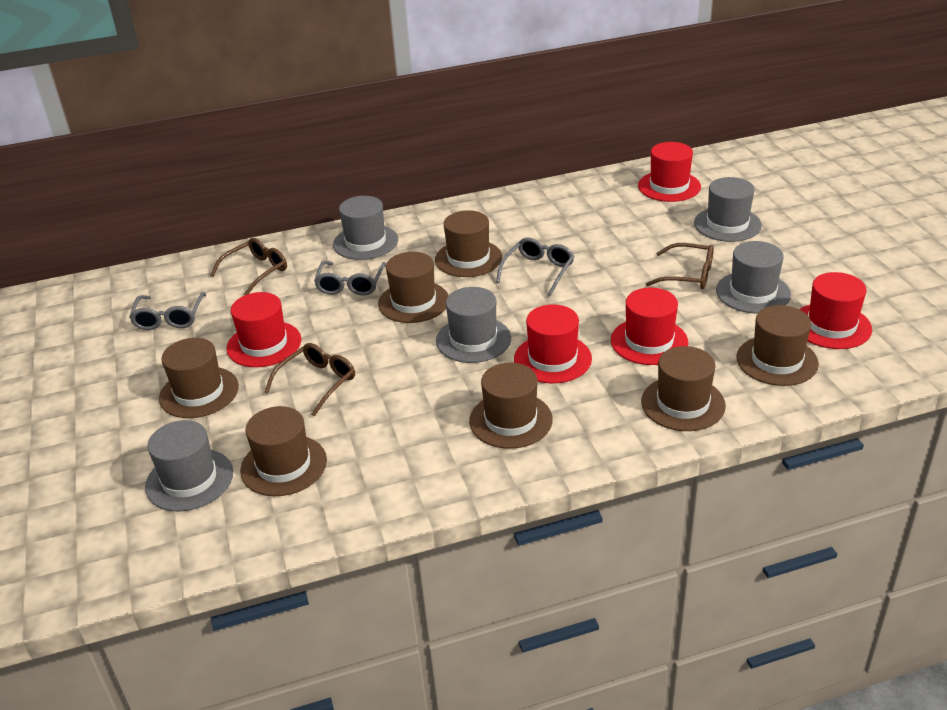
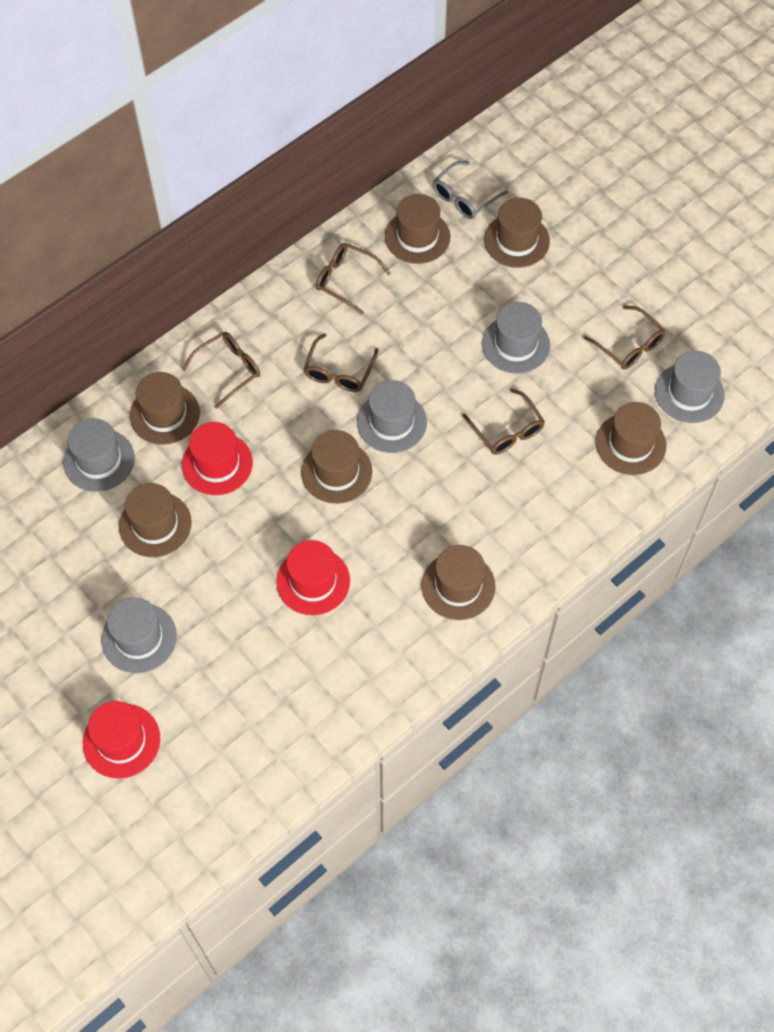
brown glasses: [210,238,287,296] [265,343,355,416] [646,243,714,290] = 3 -> [182,332,260,409] [304,333,379,392] [316,243,391,315] [463,389,545,455] [584,306,665,370] = 5
grey glasses: [129,292,206,330] [314,261,386,296] [496,238,574,296] = 3 -> [433,161,508,219] = 1
red hat: [226,292,301,367] [514,304,592,383] [611,288,688,365] [638,142,701,202] [799,272,872,349] = 5 -> [83,701,160,779] [182,422,253,495] [276,540,350,615] = 3

